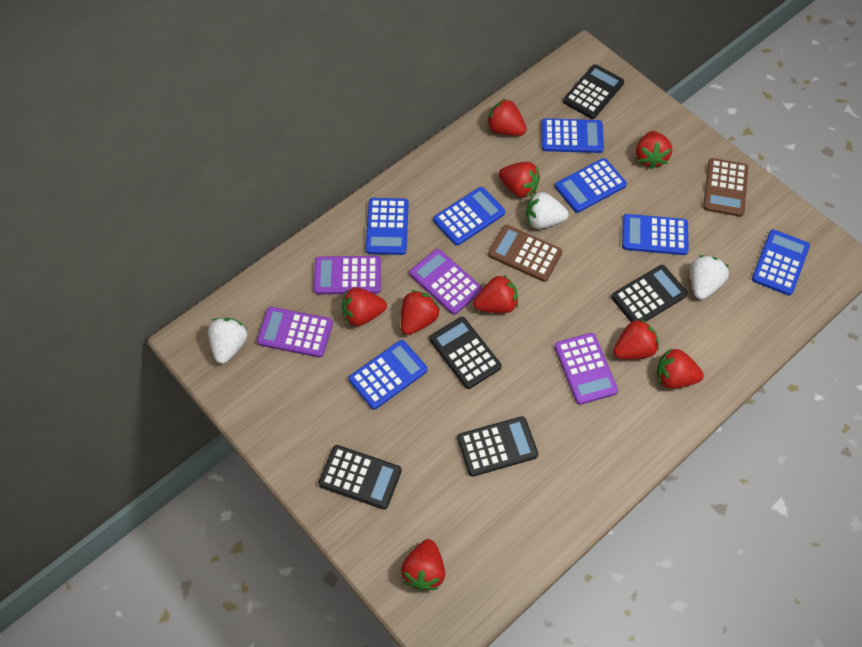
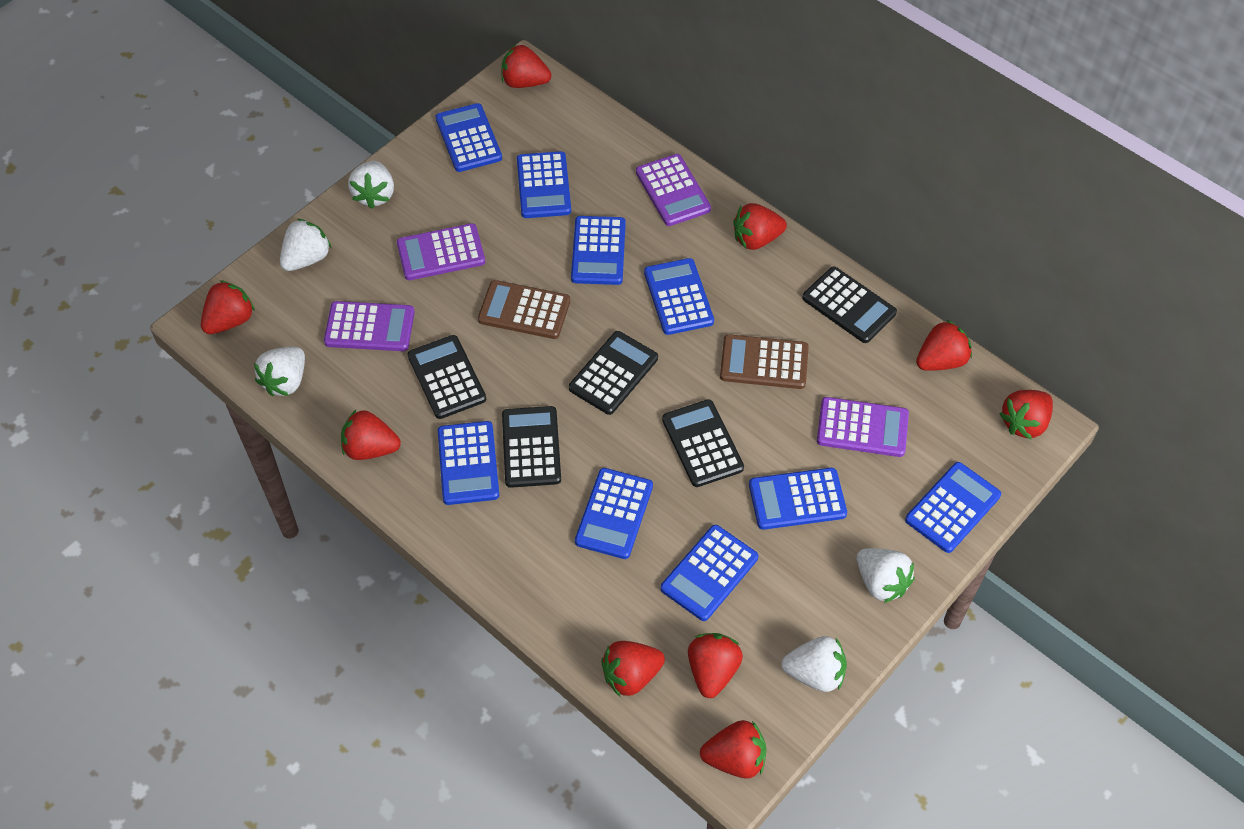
blue calculator: [349,340,427,410] [365,198,409,255] [433,187,505,246] [541,118,604,153] [555,158,627,213] [622,214,689,255] [752,229,810,296] = 7 -> [436,103,502,172] [438,421,499,505] [517,151,571,218] [571,216,626,285] [575,468,653,559] [644,258,714,335] [661,525,758,621] [749,468,847,530] [905,462,1001,553] = 9
white strawberry: [208,318,248,364] [526,192,569,229] [690,255,729,300] = 3 -> [254,347,305,396] [280,219,331,271] [348,161,394,209] [781,636,847,692] [857,548,915,603] = 5

